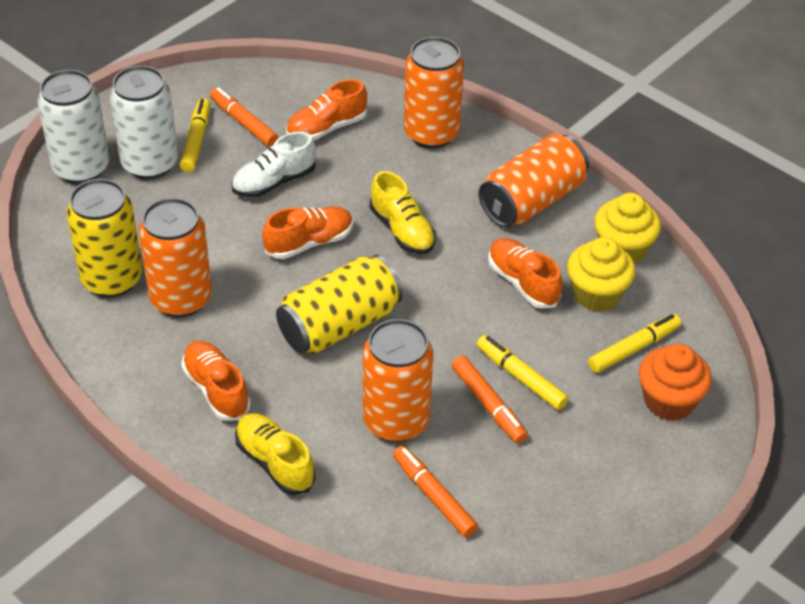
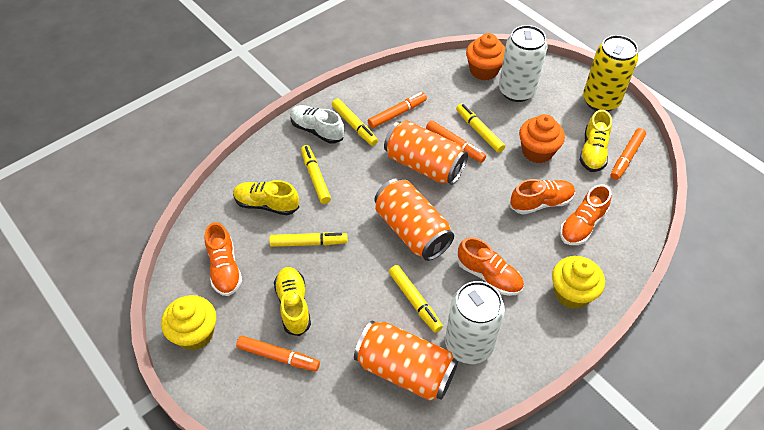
orange can: [139,198,212,317] [363,319,433,442] [404,37,464,149] [479,134,589,227] = 4 -> [354,320,458,401] [375,178,454,261] [384,120,468,185] = 3
orange cupcake: [639,344,712,421] = 1 -> [466,33,505,80] [519,114,565,163] = 2
orange marker: [210,87,278,147] [393,446,478,538] [452,356,528,443] = 3 -> [236,336,320,372] [368,92,427,128] [426,120,486,163] [611,128,646,180] = 4
yellow can: [67,179,142,298] [276,255,403,354] = 2 -> [583,35,638,112] = 1
yellow marker: [180,98,210,172] [477,335,569,410] [588,314,681,373] = 3 -> [269,232,348,247] [301,145,331,204] [332,98,378,146] [389,265,443,333] [456,104,505,153] = 5
yellow shoe: [235,413,315,495] [370,171,436,254] = 2 -> [233,180,299,215] [274,267,311,336] [580,110,612,172] = 3

